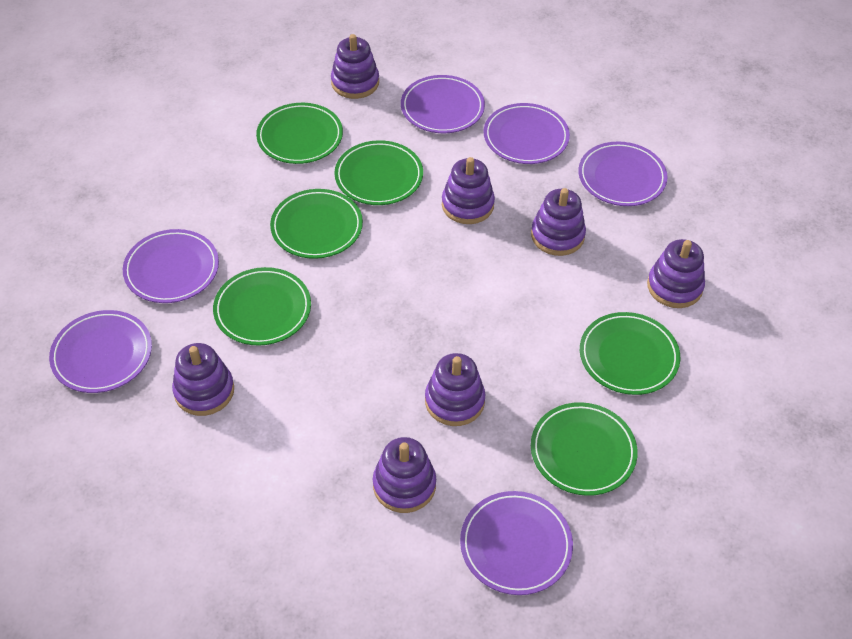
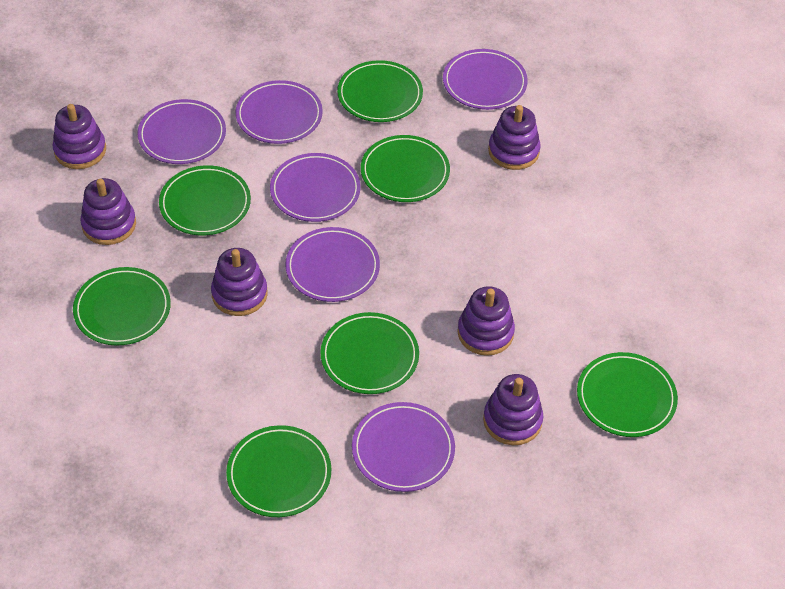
green plate: [213,267,311,346] [256,103,343,164] [270,189,363,259] [334,140,423,205] [531,402,638,496] [580,312,680,395] = 6 -> [73,267,171,346] [159,165,251,235] [226,425,331,517] [320,312,419,394] [337,60,423,122] [361,135,450,202] [577,352,678,437] = 7
purple stacking toy: [172,343,234,416] [331,34,379,99] [373,437,436,513] [425,353,485,426] [442,157,495,224] [531,188,586,256] [647,239,705,308] = 7 -> [52,104,106,169] [80,178,136,245] [211,248,268,316] [457,286,515,356] [483,374,544,445] [488,105,540,170] = 6

